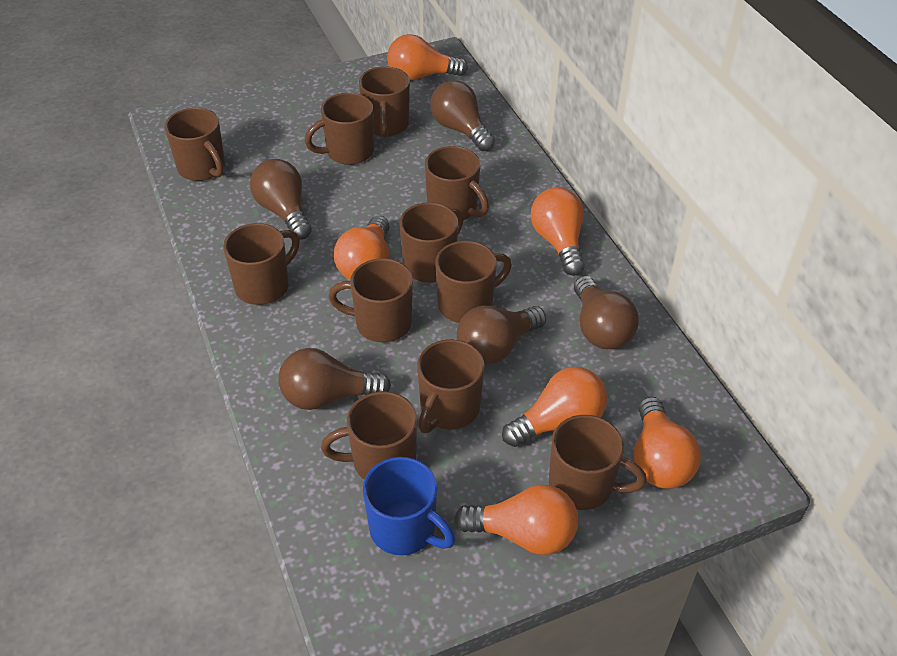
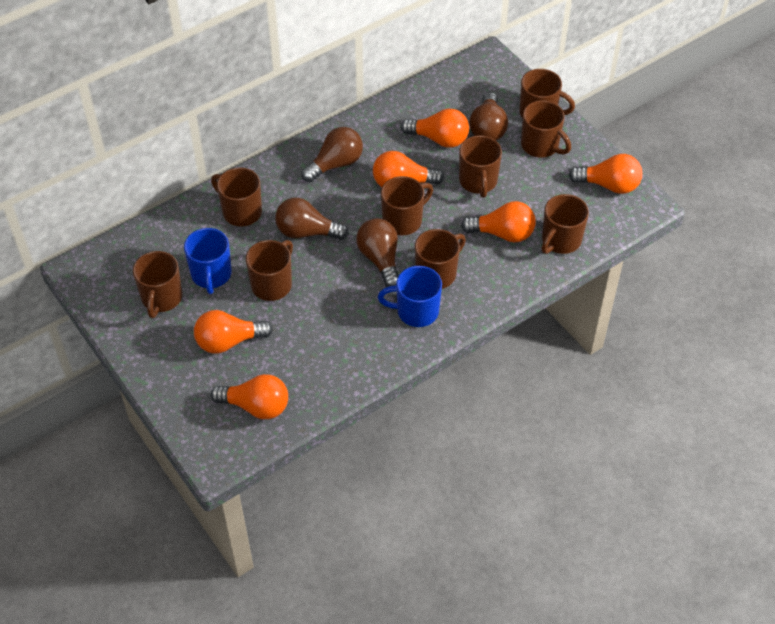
blue mug: [363,457,456,555] = 1 -> [184,228,232,294] [378,266,442,327] = 2
brown light bulb: [250,159,312,240] [279,348,391,410] [430,80,495,151] [457,305,546,365] [574,276,639,349] = 5 -> [275,197,349,240] [301,127,363,182] [356,218,399,287] [469,92,508,140] = 4
brown mug: [165,108,225,181] [223,223,300,305] [304,93,374,165] [321,391,417,480] [328,258,413,342] [359,66,410,137] [399,202,464,283] [417,339,485,433] [425,146,489,220] [435,241,512,323] [549,415,647,510] = 11 -> [133,251,183,318] [211,167,262,227] [246,240,293,301] [381,176,433,235] [415,229,466,289] [459,135,502,198] [519,69,575,118] [521,100,571,158] [541,194,589,254] = 9

